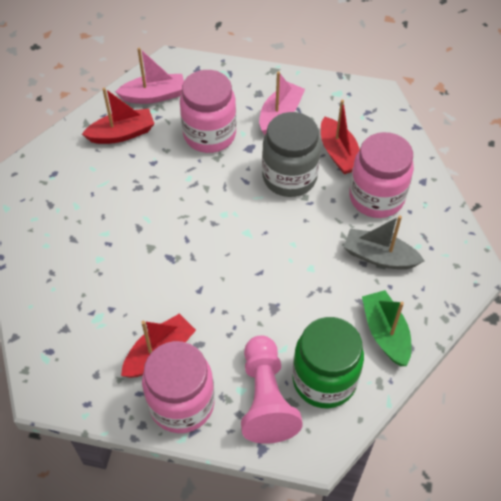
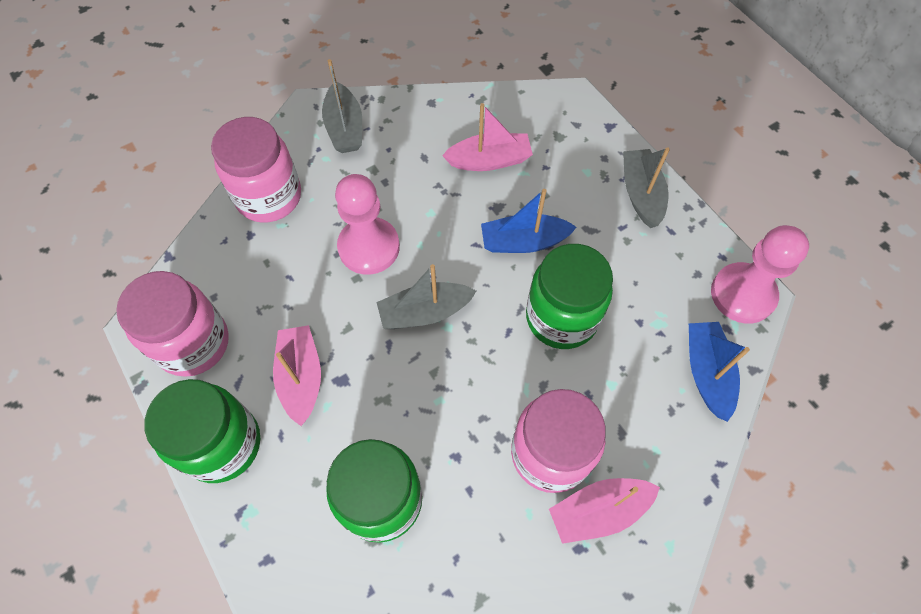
blue boat: none = 0 -> [481,189,577,253] [689,322,750,422] = 2
green boat: [362,290,411,366] = 1 -> none = 0
green jar: [292,317,364,408] = 1 -> [144,379,260,483] [326,439,423,543] [526,244,613,349] = 3
grey boat: [344,215,424,269] = 1 -> [322,59,362,153] [377,264,476,329] [623,147,670,228] = 3
grey jar: [262,112,321,197] = 1 -> none = 0
pink boat: [115,48,184,104] [259,71,305,135] = 2 -> [273,325,321,426] [442,103,533,171] [549,478,660,544] = 3
pink pawn: [241,335,303,444] = 1 -> [335,174,400,275] [711,225,809,324] = 2
red boat: [82,87,155,144] [121,314,196,378] [321,100,360,174] = 3 -> none = 0

